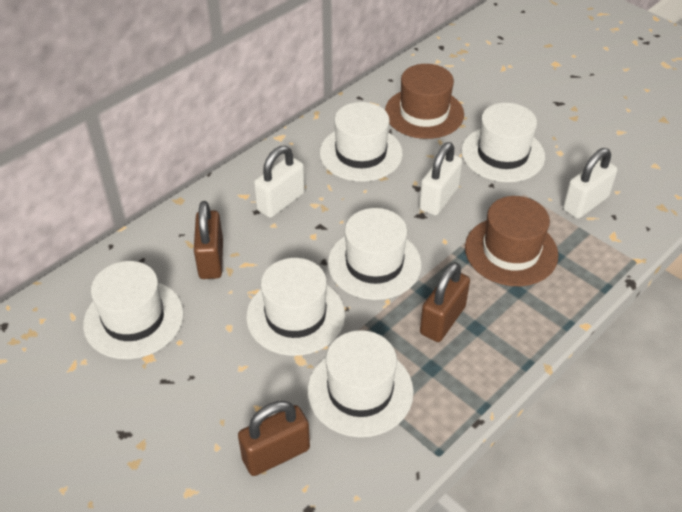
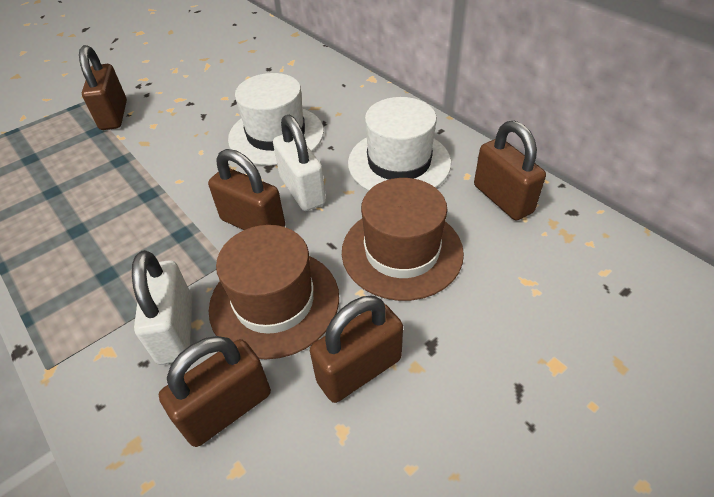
brown padlock: [194,201,223,279] [238,401,310,476] [420,262,470,342] = 3 -> [79,45,127,130] [158,336,271,447] [208,149,285,230] [310,296,403,403] [474,121,546,220] = 5
white hat: [83,261,184,359] [246,258,345,356] [307,330,414,437] [320,102,403,182] [328,208,422,300] [461,103,545,182] = 6 -> [228,73,324,165] [348,97,451,191] = 2
white padlock: [254,146,305,218] [419,142,462,216] [563,148,617,219] = 3 -> [132,250,192,365] [273,115,326,211] = 2

